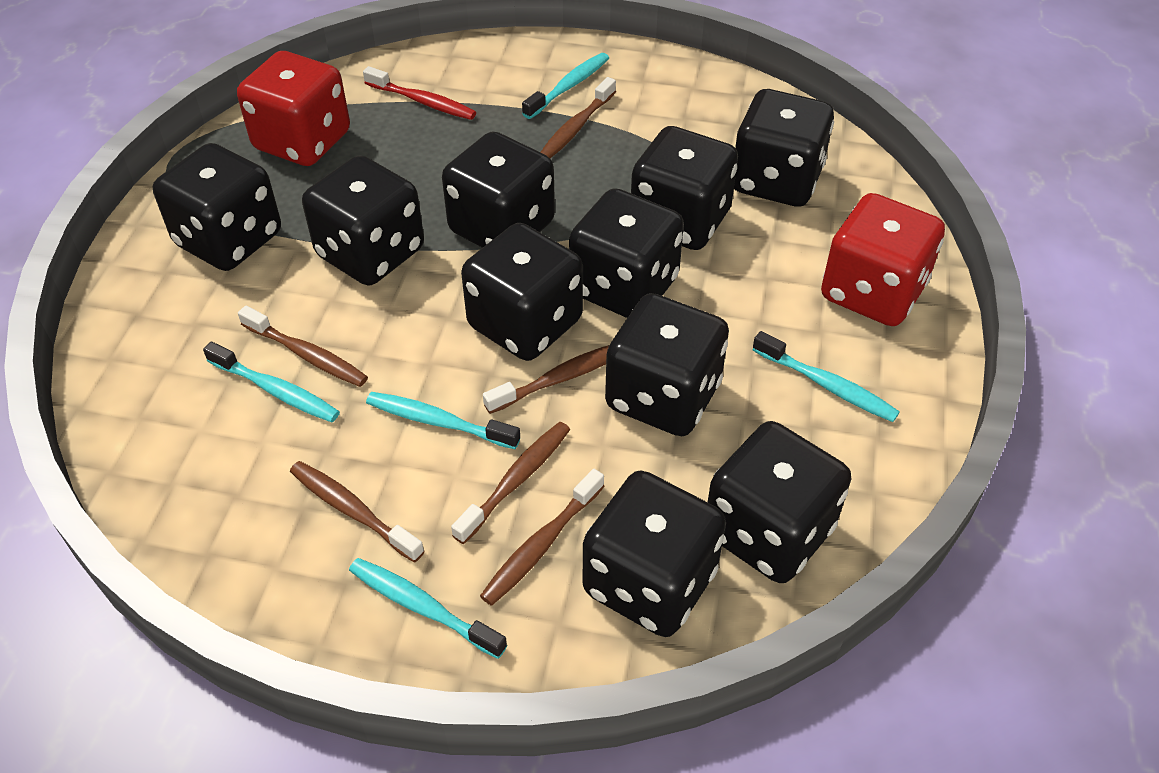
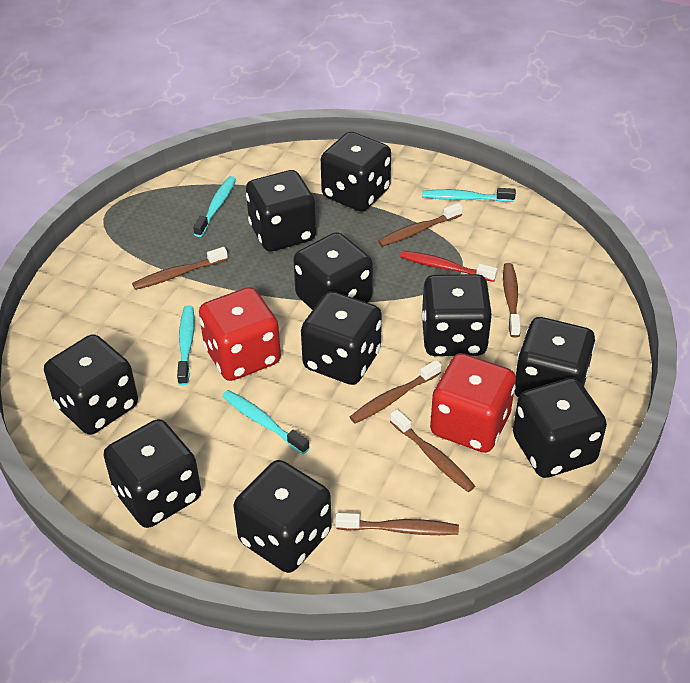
turquoise toothbrush: [203,342,340,422] [349,558,507,659] [366,392,520,449] [522,53,609,119] [752,331,900,422] = 5 -> [177,305,194,386] [193,176,236,237] [222,390,310,454] [422,188,516,202] = 4

